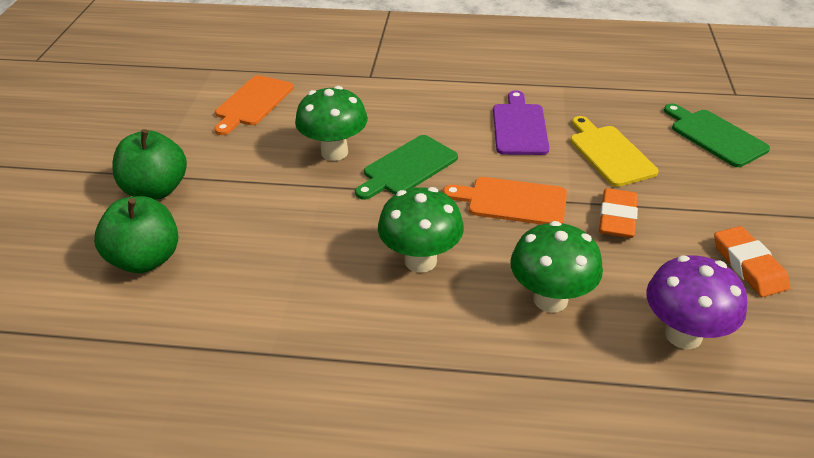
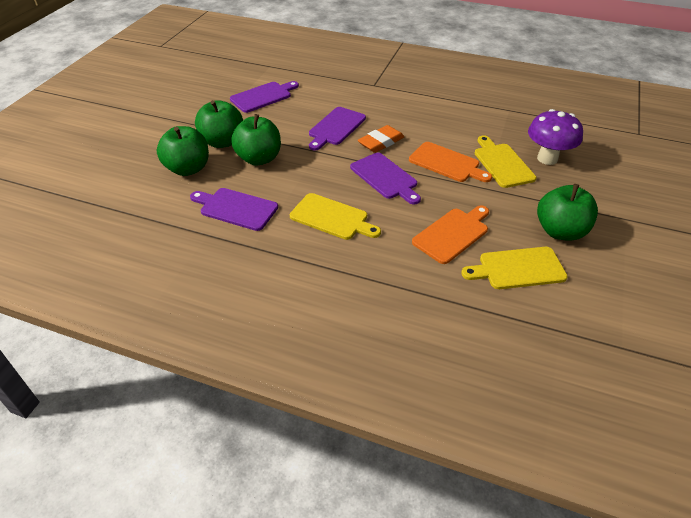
green apple: [94,196,178,273] [112,129,187,200] = 2 -> [157,126,209,176] [195,100,243,148] [231,114,281,166] [537,184,598,240] = 4
green cutting board: [355,135,458,200] [664,104,770,167] = 2 -> none = 0
green mushroom: [295,86,368,161] [378,187,464,273] [510,221,603,313] = 3 -> none = 0
orange eraser: [599,188,638,238] [714,226,790,297] = 2 -> [358,125,405,153] = 1
purple cutting board: [493,90,549,155] = 1 -> [190,188,278,231] [230,81,299,113] [309,107,366,150] [350,153,421,204] = 4
yellow cutting board: [570,116,659,187] = 1 -> [290,193,381,240] [461,247,568,289] [474,135,536,188] = 3

